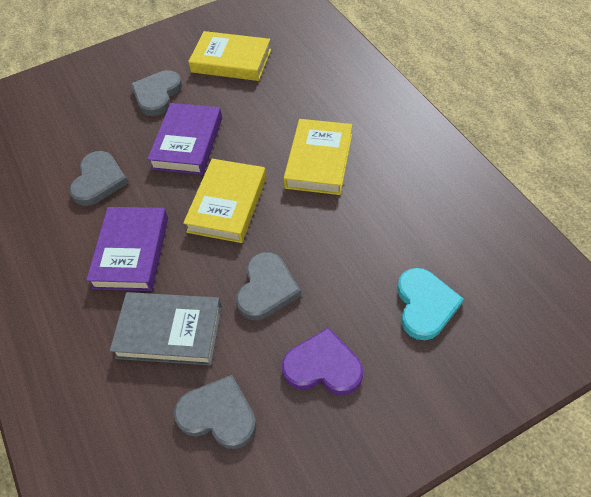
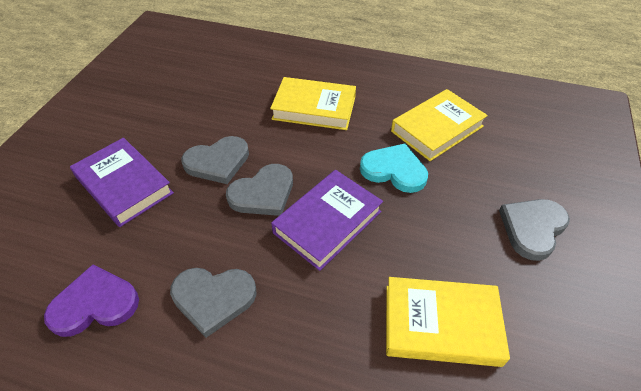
grey book: [110,292,222,366] = 1 -> none = 0

